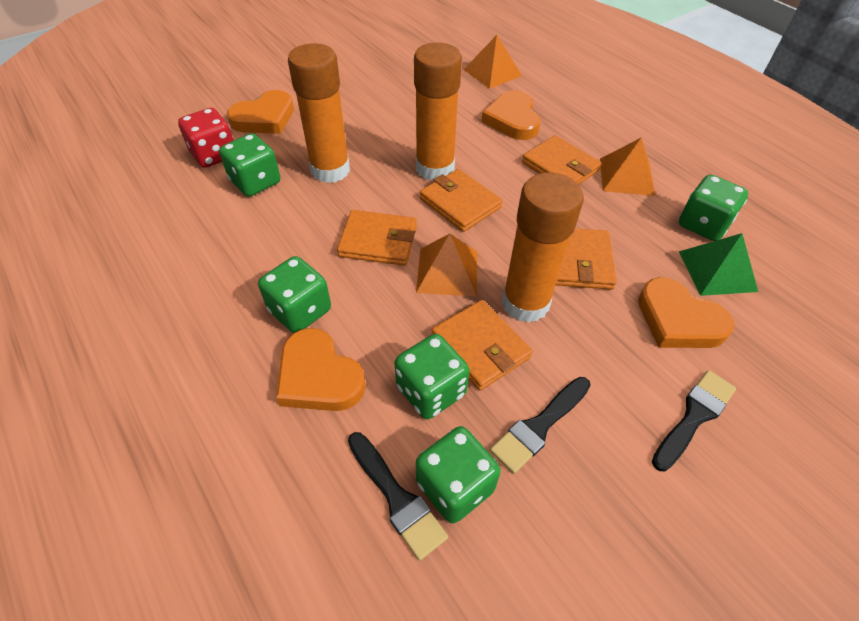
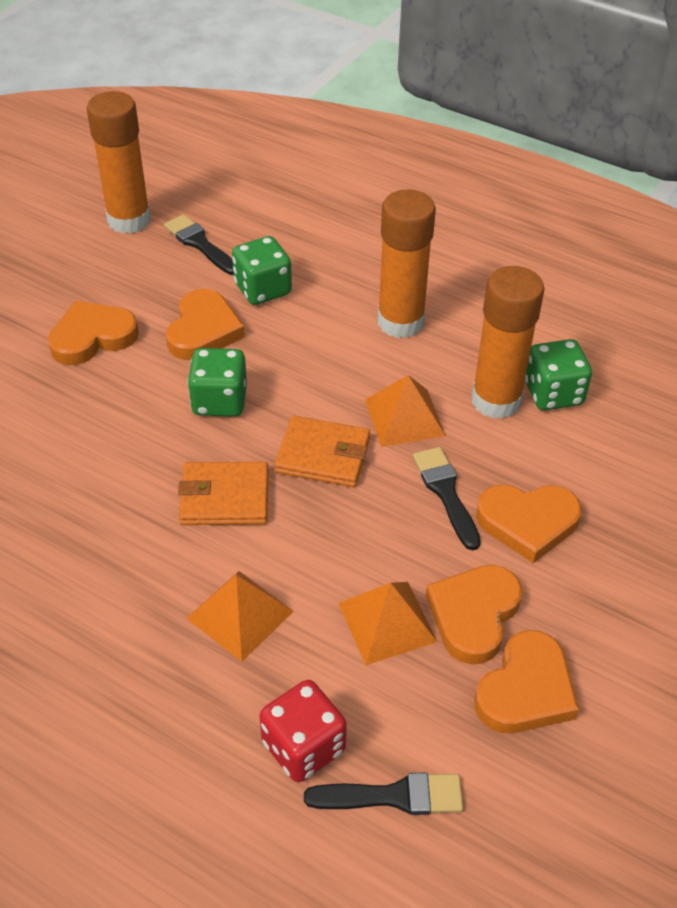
green dice: [219,133,280,197] [258,256,331,333] [395,334,470,419] [416,426,501,523] [679,175,748,241] = 5 -> [187,348,247,417] [232,236,292,305] [525,339,592,410] = 3
green pyramid: [679,233,758,296] = 1 -> none = 0
orange heart: [227,90,294,134] [276,328,366,411] [481,90,541,140] [638,277,734,348] = 4 -> [48,301,139,365] [166,289,245,360] [426,565,522,665] [474,630,579,733] [476,485,582,563] = 5
orange wallet: [337,210,417,266] [420,169,503,232] [432,300,533,391] [522,135,602,185] [556,228,617,290] = 5 -> [178,462,268,525] [274,416,370,487] = 2

